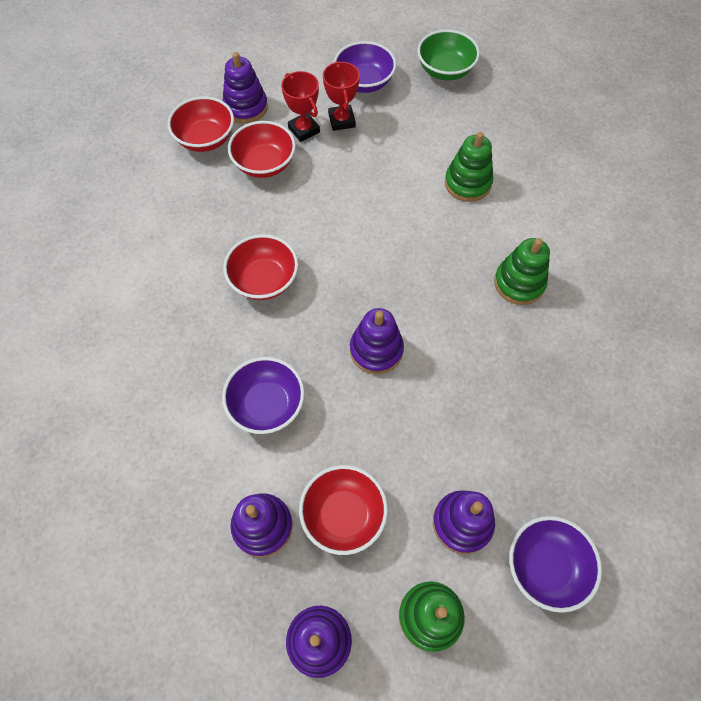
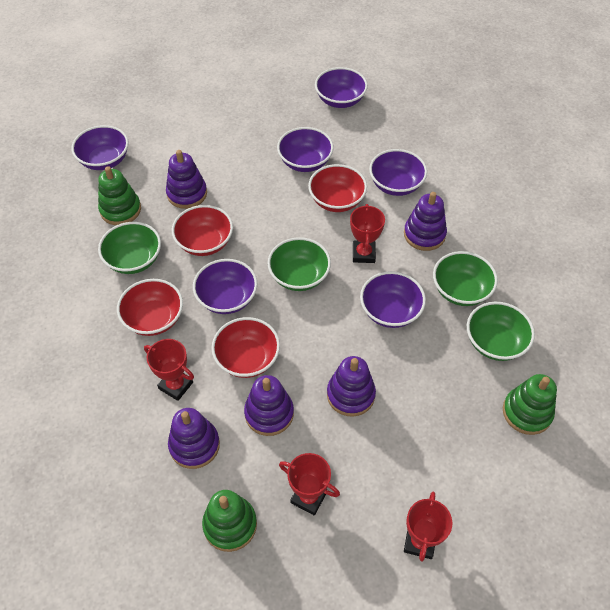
green bowl: [417,29,480,80] = 1 -> [98,222,161,274] [267,237,331,291] [433,251,498,306] [467,302,535,361] = 4
purple bowl: [222,357,305,434] [334,41,396,93] [509,516,602,613] = 3 -> [71,125,129,170] [193,259,257,314] [277,127,334,172] [315,67,368,108] [360,271,426,328] [369,149,427,196] = 6
red trophy: [281,71,320,142] [323,61,360,131] = 2 -> [144,339,194,401] [279,453,340,516] [350,204,385,263] [404,492,452,562] = 4

